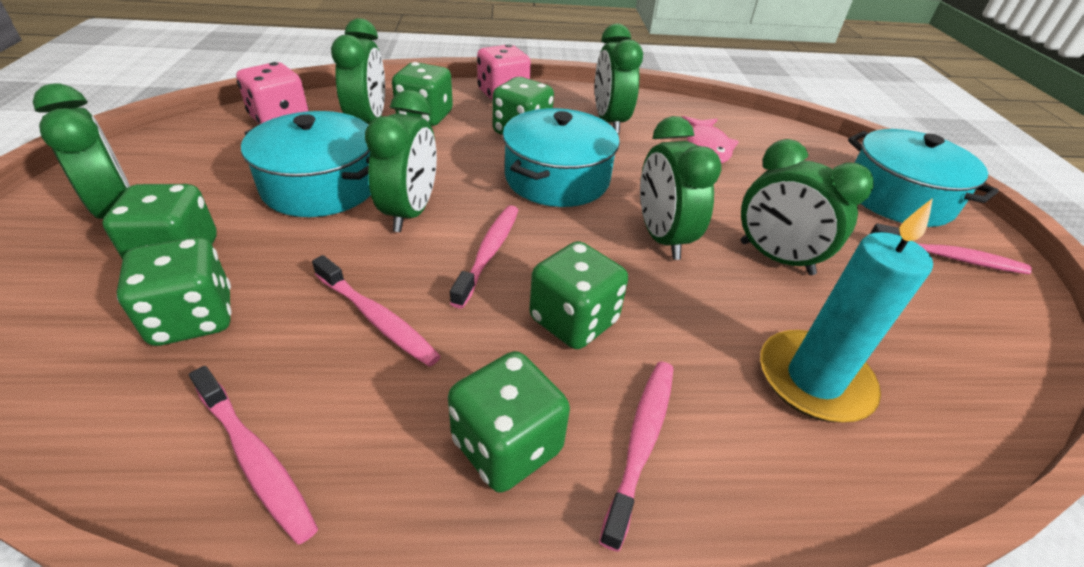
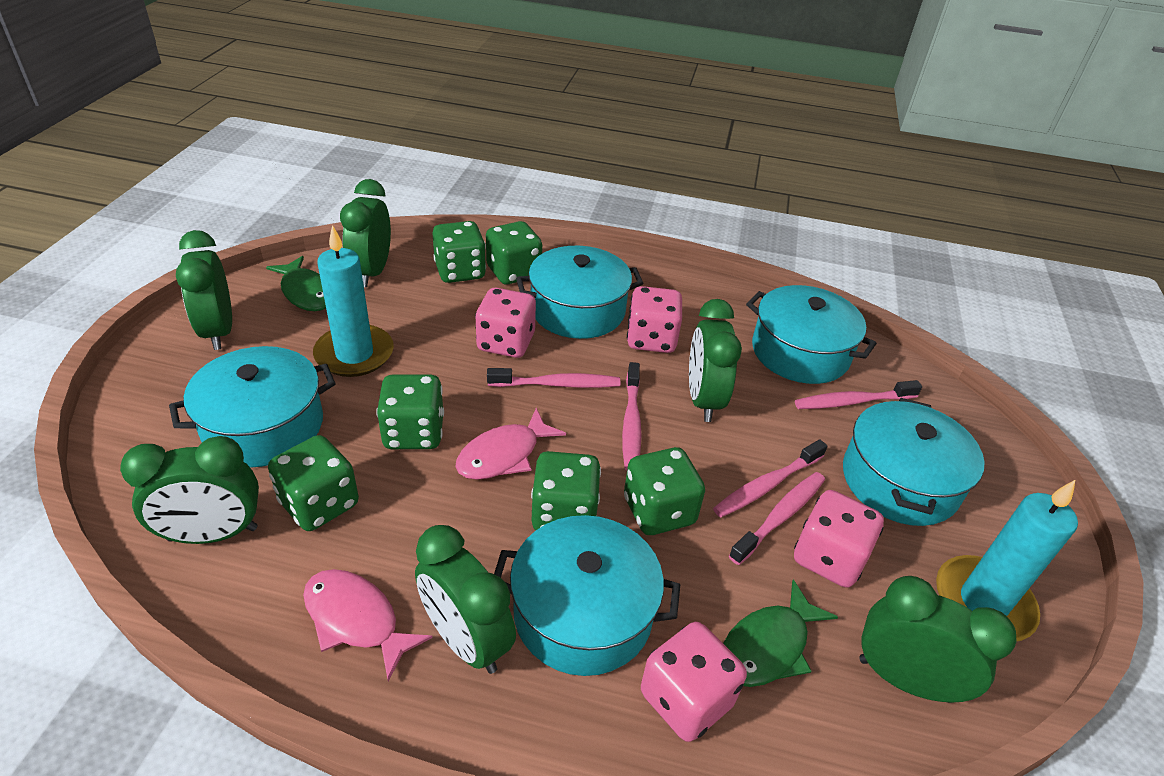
green fish: none = 0 -> [266,256,326,311] [723,580,838,687] = 2
pink dice: [236,62,309,124] [477,44,531,101] = 2 -> [475,288,536,358] [627,286,682,353] [641,622,747,742] [794,490,884,588] = 4
pink fish: [682,116,739,163] = 1 -> [303,569,433,682] [455,408,566,480] = 2
turquoise candle: [760,198,933,422] = 1 -> [313,225,394,377] [936,480,1078,641] = 2
turquoise pot: [241,111,371,217] [502,108,620,207] [848,129,999,227] = 3 -> [169,346,336,468] [494,515,680,676] [516,246,644,339] [746,285,877,384] [843,398,985,526] = 5

